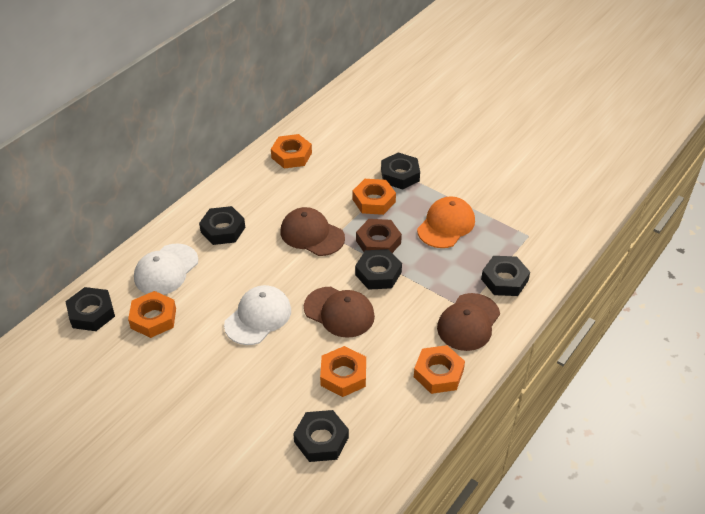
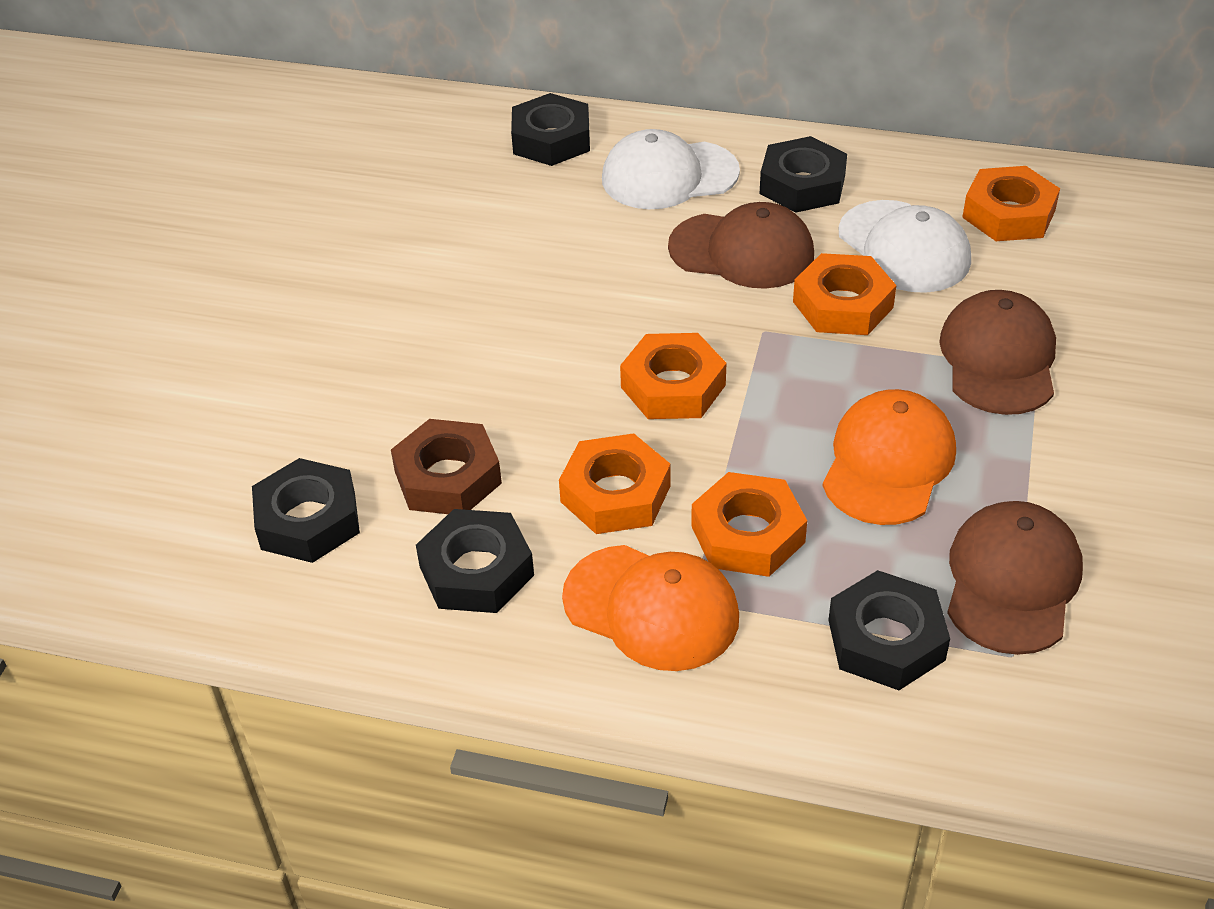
black nut: [65,287,115,331] [199,206,245,245] [293,410,349,462] [355,249,402,290] [381,153,420,189] [481,256,530,296] = 6 -> [252,458,360,563] [416,509,534,613] [511,93,590,166] [759,136,847,213] [829,570,950,690] = 5
orange cap: [417,196,475,248] = 1 -> [562,545,739,671] [823,389,956,525] = 2

